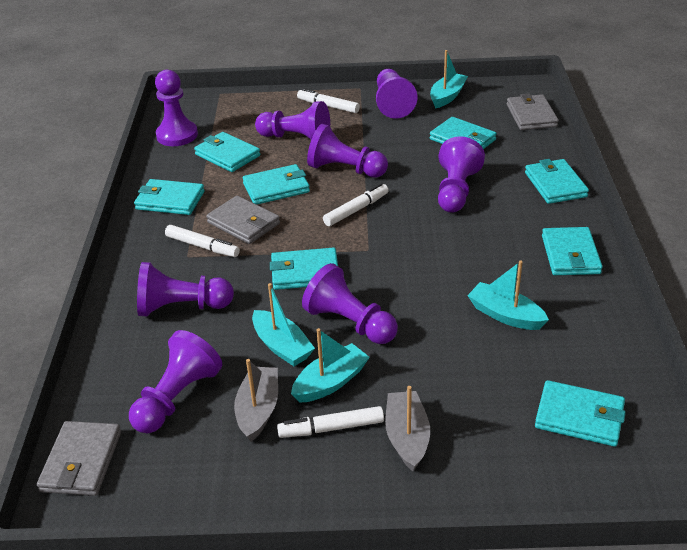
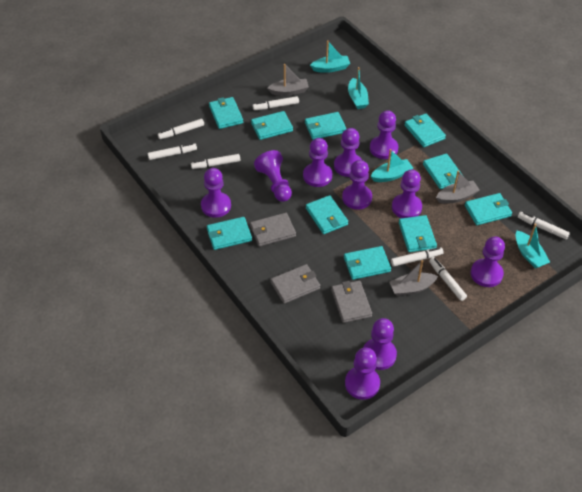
grey boat: [234,359,278,442] [385,386,430,471] = 2 -> [268,64,309,96] [389,260,438,296] [436,171,480,204] = 3
purple pawn: [129,330,222,433] [137,262,234,316] [155,70,198,146] [255,101,330,139] [302,263,398,344] [307,124,388,178] [376,69,417,119] [438,136,485,213] = 8 -> [201,168,231,218] [254,150,292,202] [303,138,332,187] [334,128,362,177] [342,160,372,210] [345,348,380,400] [363,318,397,370] [370,110,399,159] [392,170,422,218] [471,237,505,287] = 10
turquoise wallet: [134,179,205,215] [194,132,260,172] [243,164,310,205] [270,248,338,290] [430,117,497,149] [525,159,589,204] [535,380,626,447] [542,227,603,275] = 8 -> [207,217,252,250] [209,97,243,129] [251,111,293,140] [305,112,346,140] [306,195,348,234] [344,246,391,280] [399,215,437,252] [404,113,446,147] [423,153,462,189] [465,193,512,225] = 10
white marker: [165,225,240,257] [277,406,384,438] [297,88,360,113] [323,183,389,226] = 4 -> [148,143,197,160] [158,119,204,139] [191,154,241,169] [252,96,299,110] [391,247,443,267] [429,257,467,301] [518,212,570,239] = 7

